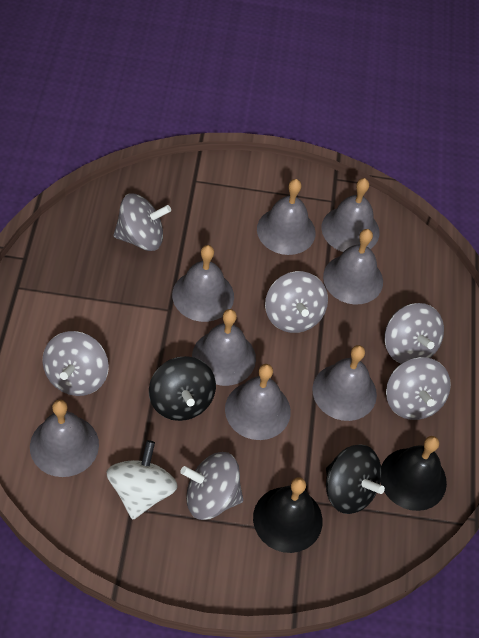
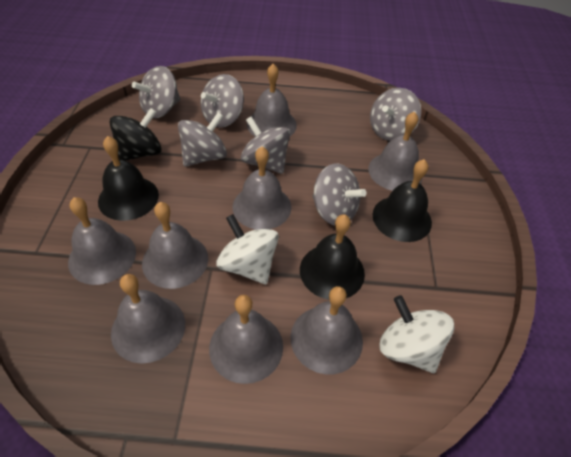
black bell: [253,477,322,553] [381,436,447,511] = 2 -> [98,136,159,221] [300,214,365,300] [372,159,432,242] = 3
black spinning top: [149,356,216,421] [326,444,385,514] = 2 -> [110,108,162,161] = 1
white spinning top: [106,440,177,520] = 1 -> [217,214,279,284] [379,295,454,373] = 2

